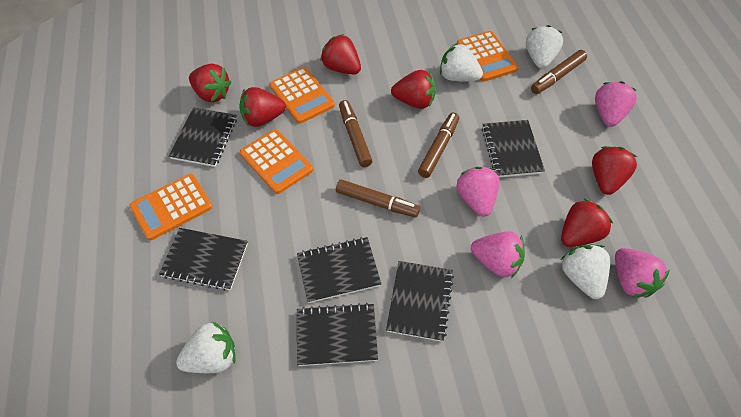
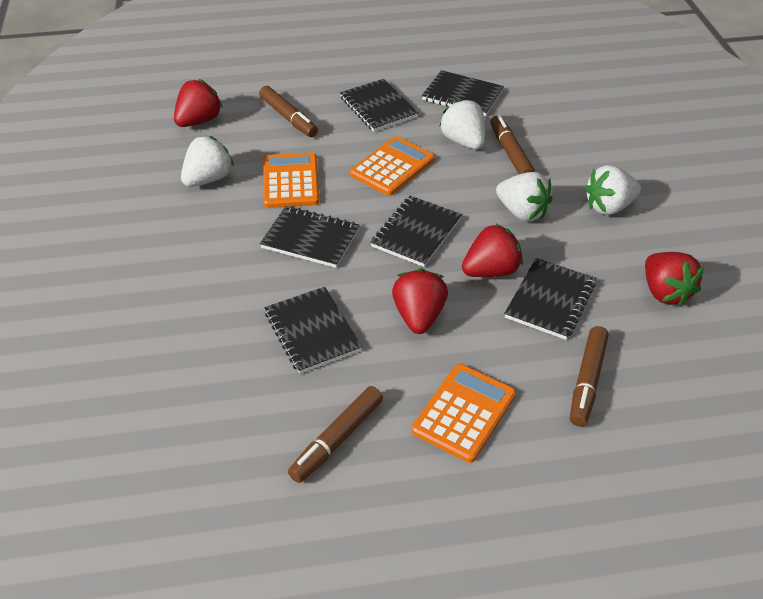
orange calculator: [130,174,213,240] [240,129,313,194] [270,67,335,124] [457,31,518,82] = 4 -> [263,153,319,208] [350,136,435,196] [412,364,516,463] = 3
pink strawberry: [457,167,500,217] [471,231,525,278] [595,81,637,127] [615,248,670,298] = 4 -> none = 0
red strawberry: [189,64,231,102] [239,87,286,127] [320,34,361,74] [391,70,436,109] [561,198,613,247] [592,146,637,195] = 6 -> [174,79,223,127] [392,268,448,334] [462,223,523,277] [645,252,704,306] = 4

